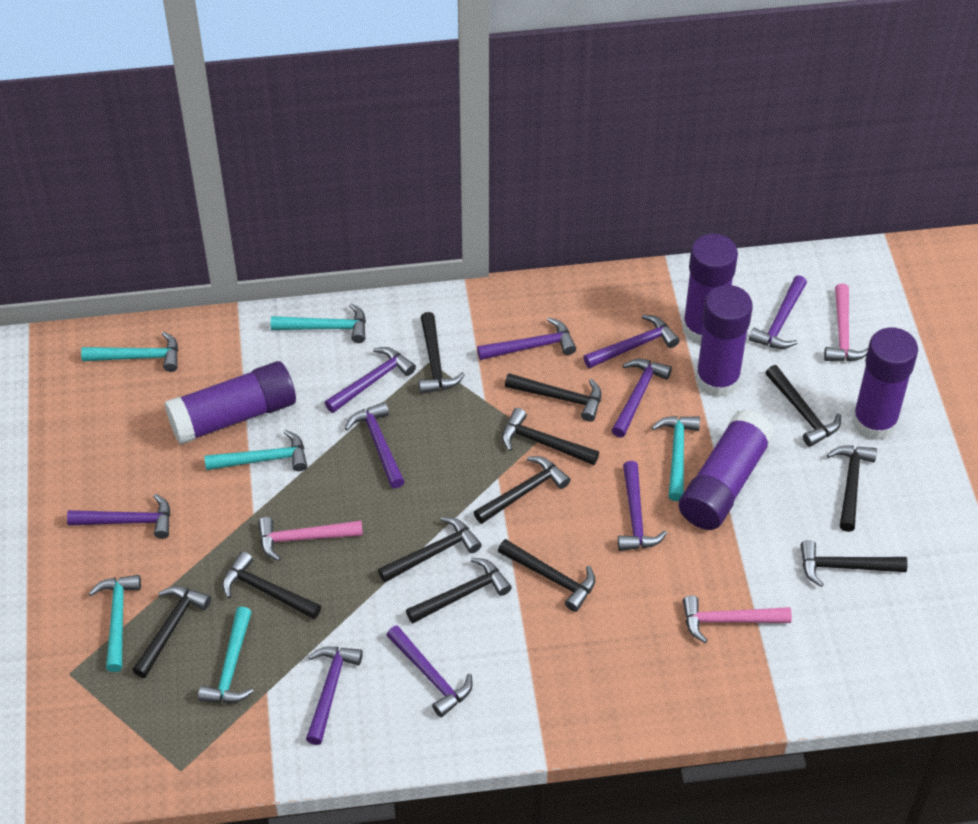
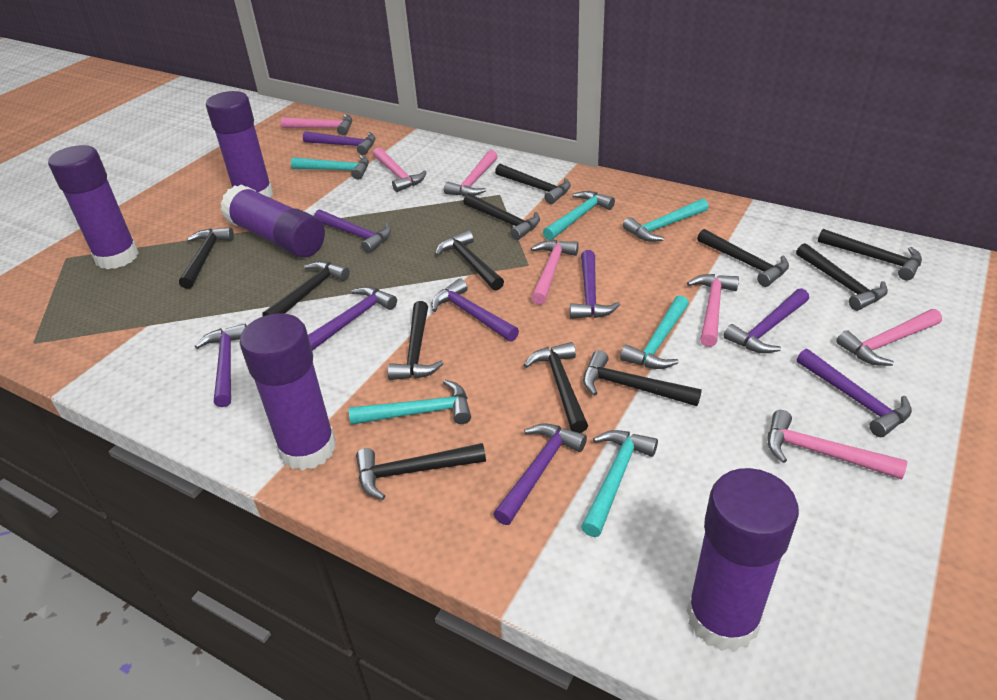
pink hammer: [258,517,363,561] [683,595,792,643] [824,284,868,361] = 3 -> [281,114,352,135] [373,147,426,192] [444,150,498,197] [531,240,579,305] [687,274,739,347] [768,410,908,479] [836,309,942,366] = 7
purple hammer: [67,494,171,539] [306,647,363,745] [325,347,416,413] [345,402,405,488] [386,625,472,717] [477,317,576,360] [584,315,680,368] [612,359,672,437] [618,461,667,551] [749,275,807,349] = 10 -> [195,324,247,407] [303,131,376,155] [308,286,397,351] [314,210,391,253] [431,278,519,342] [493,423,587,525] [570,250,620,319] [724,288,809,353] [797,349,912,437] = 9

